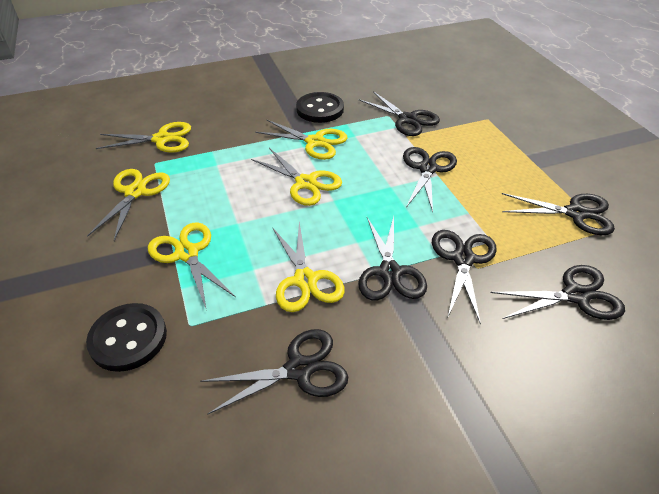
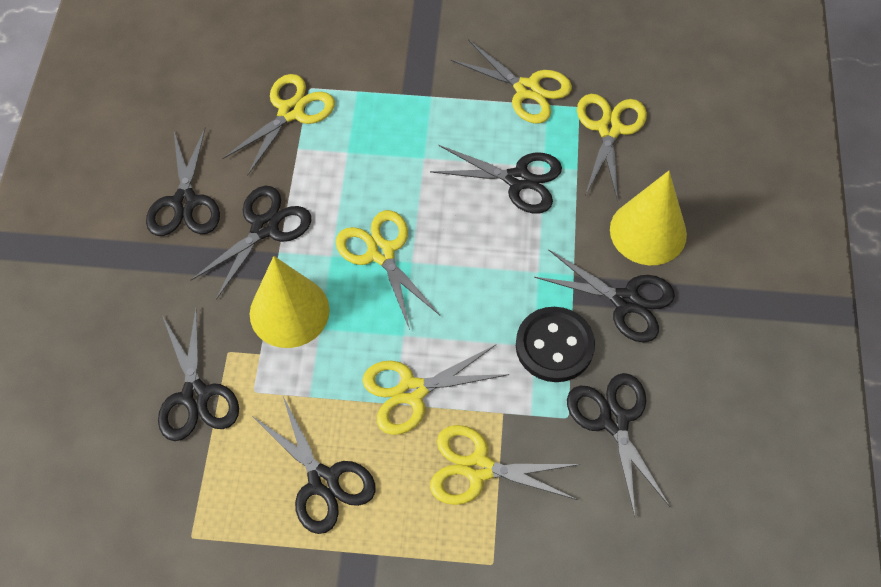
black button: [86,303,167,372] [296,92,344,123] = 2 -> [516,307,595,382] = 1
yellow cone: none = 0 -> [250,256,330,348] [610,171,687,265] = 2

